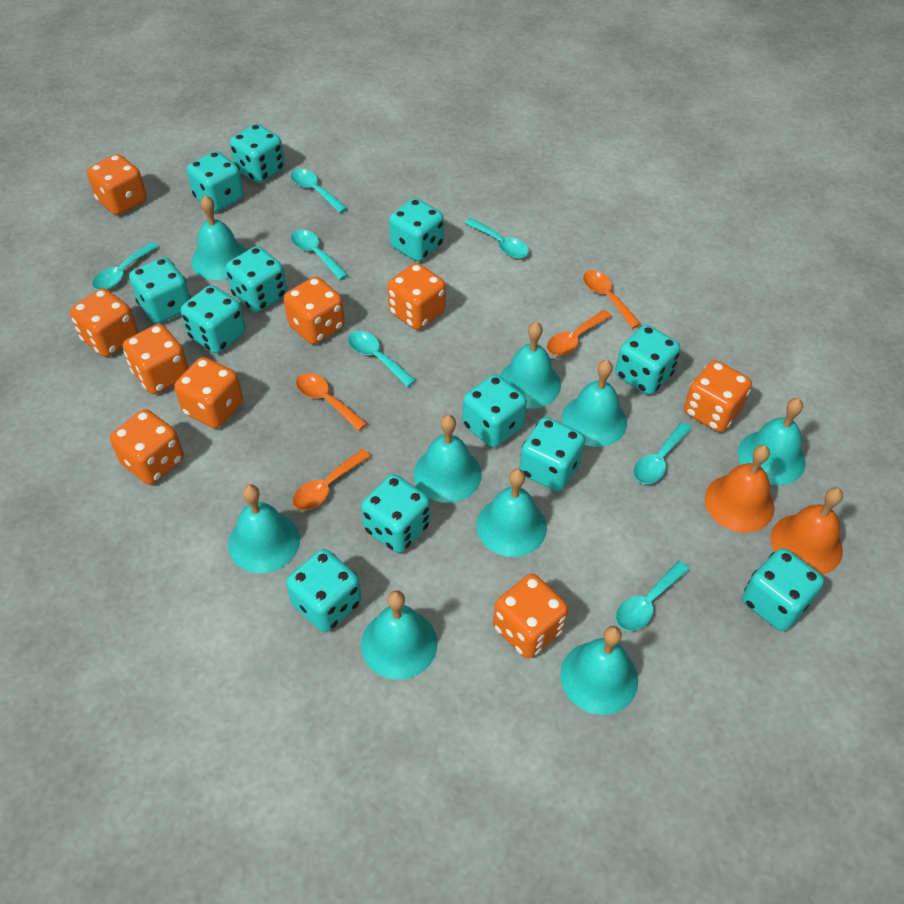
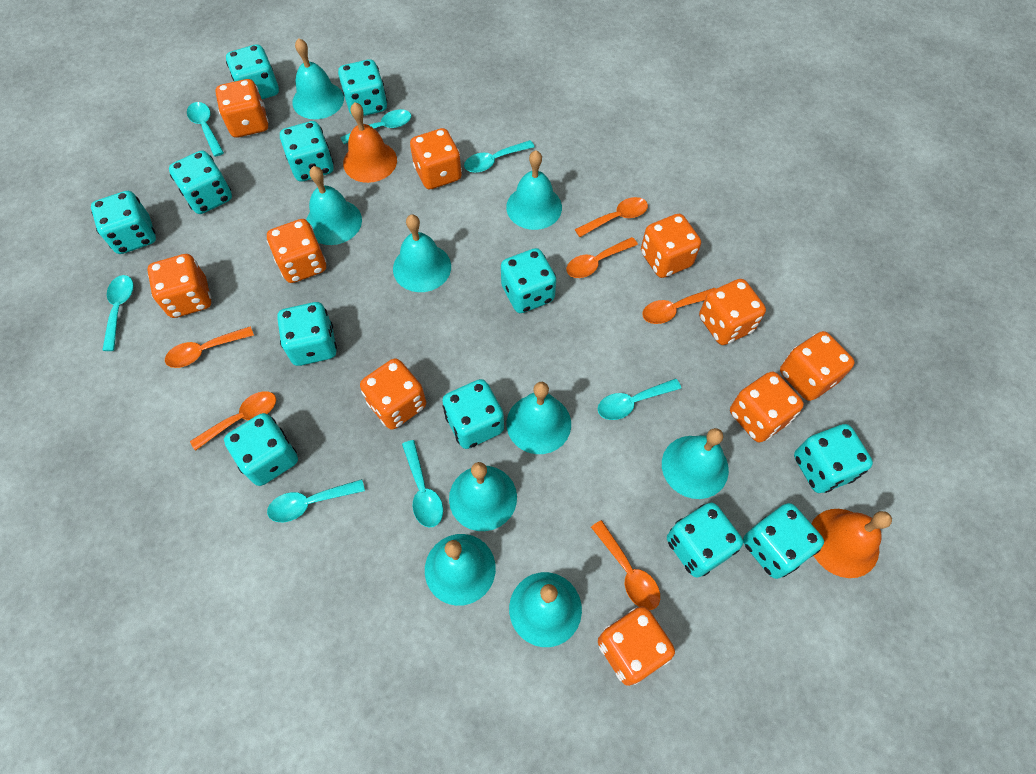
orange dice: [70,288,138,357] [87,154,147,215] [110,409,184,485] [123,324,189,394] [174,357,243,428] [284,277,345,344] [387,263,446,330] [493,574,568,658] [684,360,752,432] = 9 -> [147,254,211,318] [215,79,269,138] [267,219,326,283] [360,358,426,430] [410,128,462,190] [598,606,675,686] [641,214,701,278] [699,279,766,345] [730,372,804,443] [780,331,855,401] = 10
orange spoon: [292,449,371,510] [296,373,367,431] [547,310,612,356] [583,270,641,329] = 4 -> [165,326,254,368] [190,391,276,451] [566,237,638,278] [575,197,648,237] [591,520,660,610] [642,288,716,324] = 6

